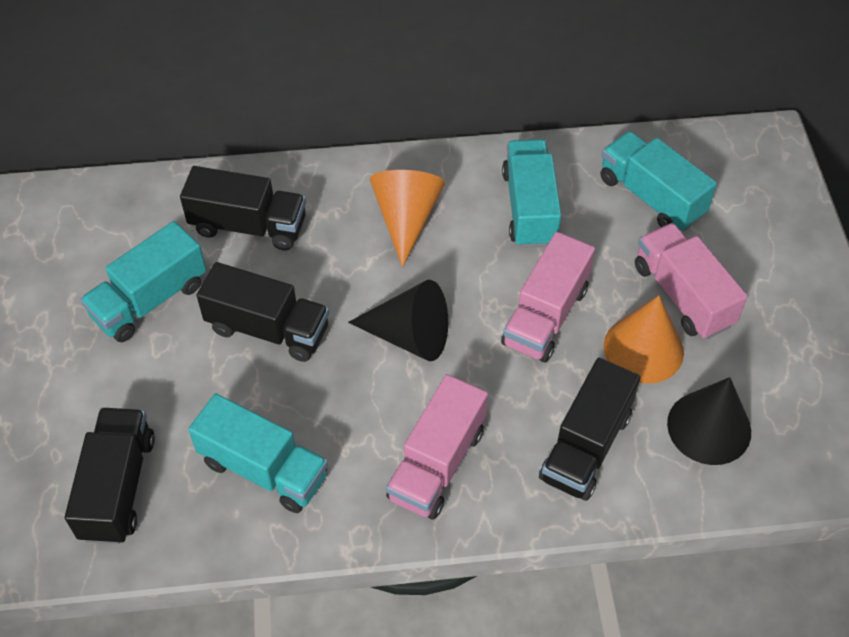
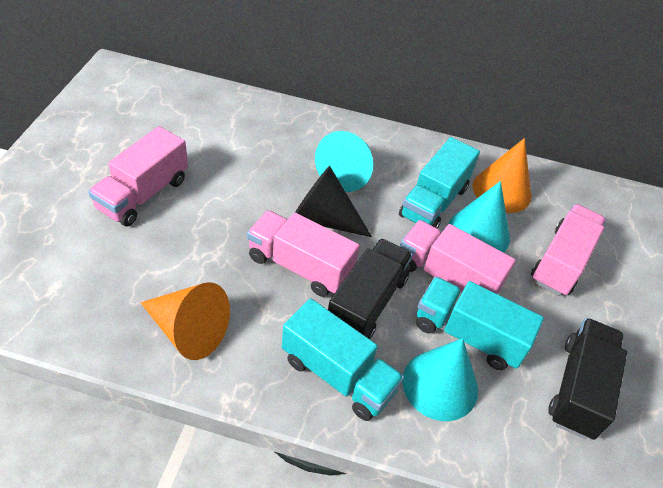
black cone: [348,280,448,361] [667,377,751,465] = 2 -> [295,166,372,237] = 1
black truck: [65,408,155,544] [180,166,306,251] [196,262,329,362] [539,358,641,501] = 4 -> [328,238,413,339] [548,318,627,440] = 2
pink truck: [386,374,488,519] [501,232,595,362] [635,223,748,339] = 3 -> [88,126,188,227] [247,210,360,297] [400,220,516,294] [531,204,606,296] = 4
turquoise cone: none = 0 -> [315,131,373,192] [403,338,478,421] [448,181,510,253] = 3
turquoise truck: [80,221,206,342] [188,394,328,513] [502,139,561,248] [600,131,717,232] = 4 -> [282,299,404,421] [399,137,480,229] [417,277,544,370] = 3

